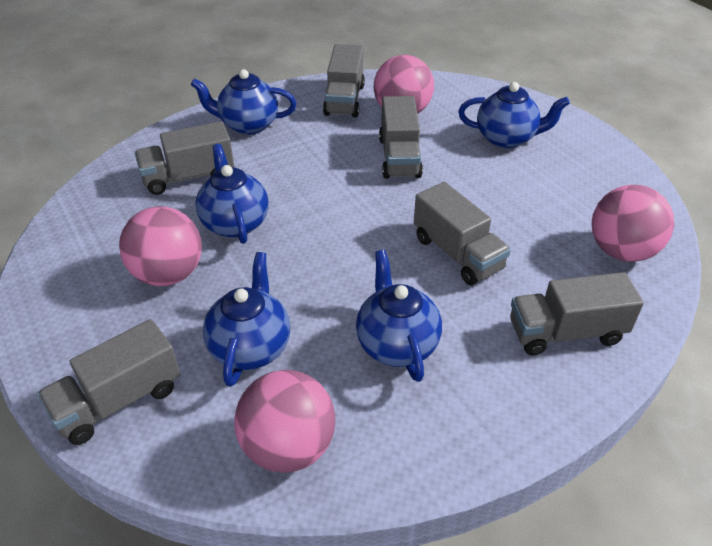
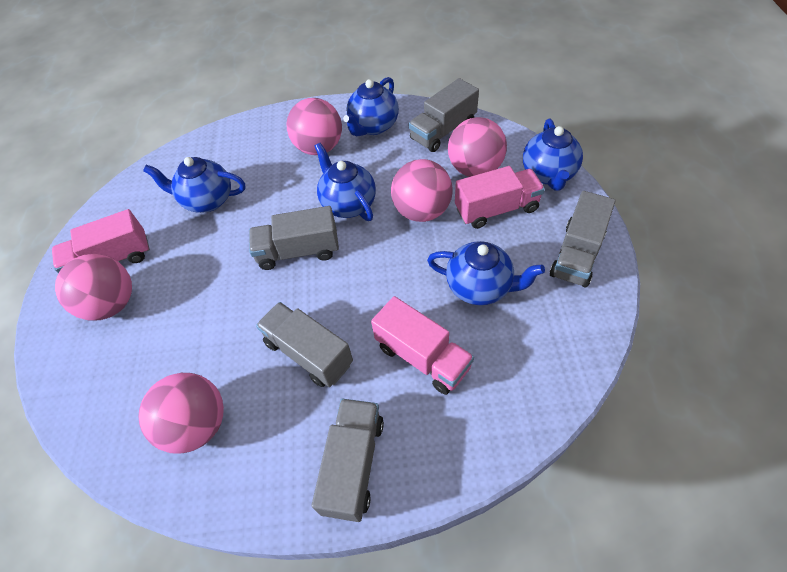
grey truck: [37,319,180,445] [135,121,234,195] [323,44,365,117] [379,96,423,179] [414,182,511,285] [510,272,644,355] = 6 -> [249,206,339,270] [256,302,353,387] [312,399,384,522] [409,78,479,152] [550,191,615,287] = 5
pink ball: [119,206,202,286] [234,370,335,473] [374,55,434,114] [592,185,674,262] = 4 -> [55,254,132,321] [138,373,224,454] [286,98,342,155] [391,159,453,222] [448,117,507,177] = 5
pink truck: none = 0 -> [52,209,150,273] [371,296,474,395] [455,166,545,229] = 3

